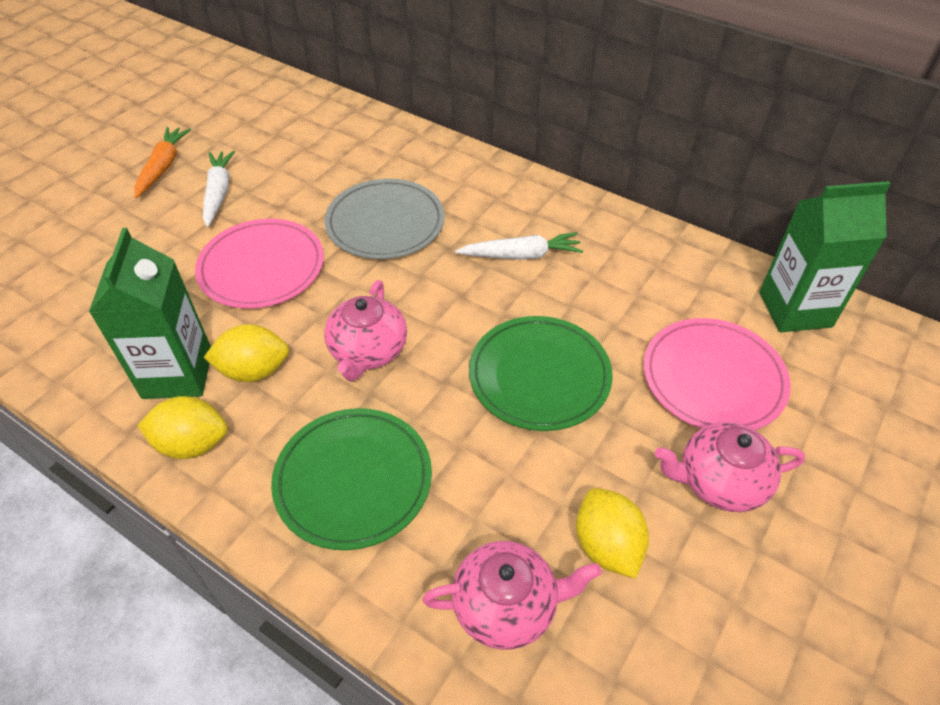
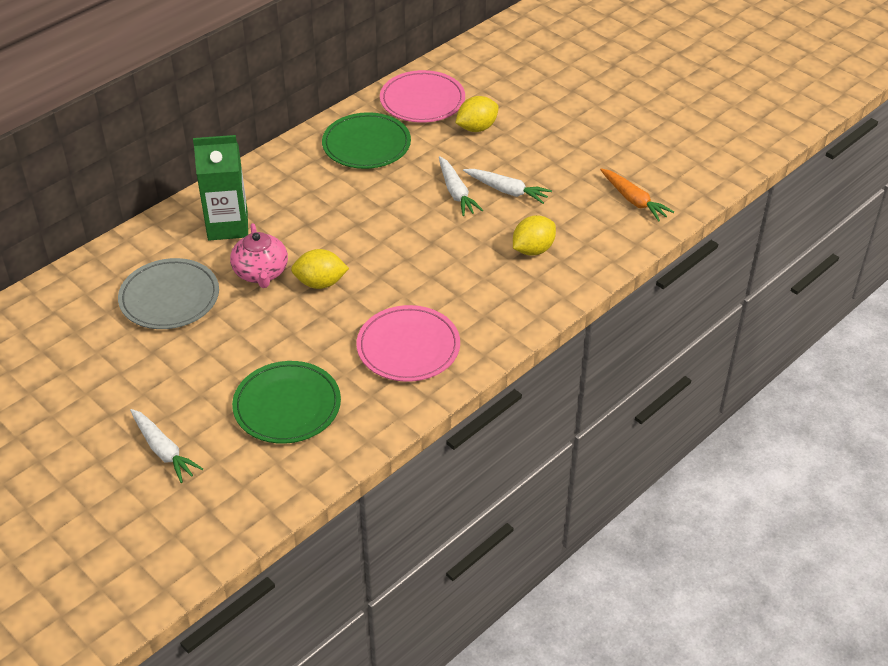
green carton: [89,228,211,399] [759,181,891,332] = 2 -> [193,135,248,240] = 1
pink teapot: [324,280,407,381] [423,541,602,650] [655,422,805,512] = 3 -> [230,223,288,288] = 1
white carrot: [203,151,235,227] [455,232,583,260] = 2 -> [130,409,203,483] [439,156,483,216] [463,169,552,204] = 3

